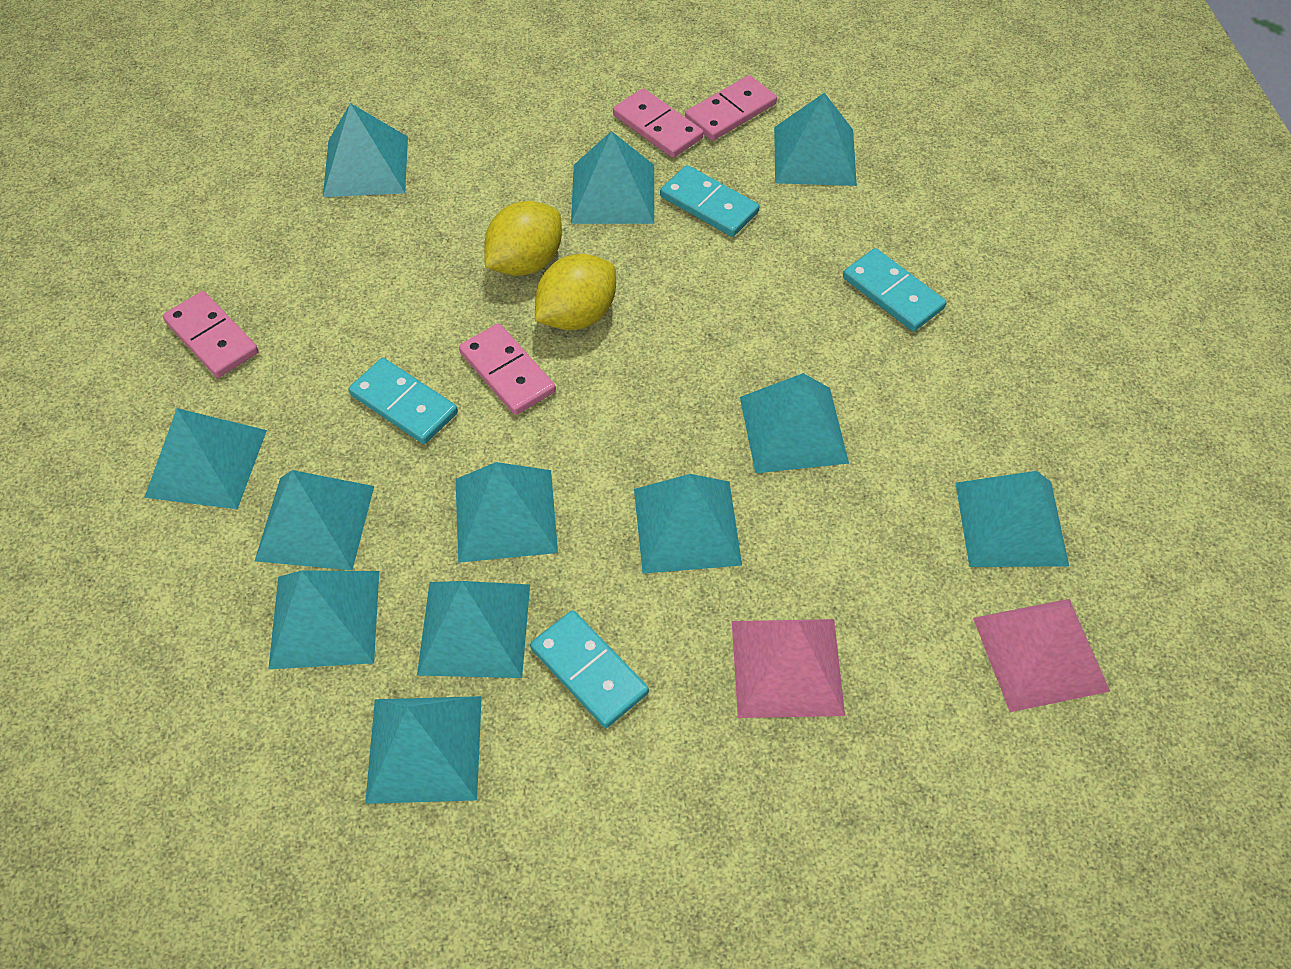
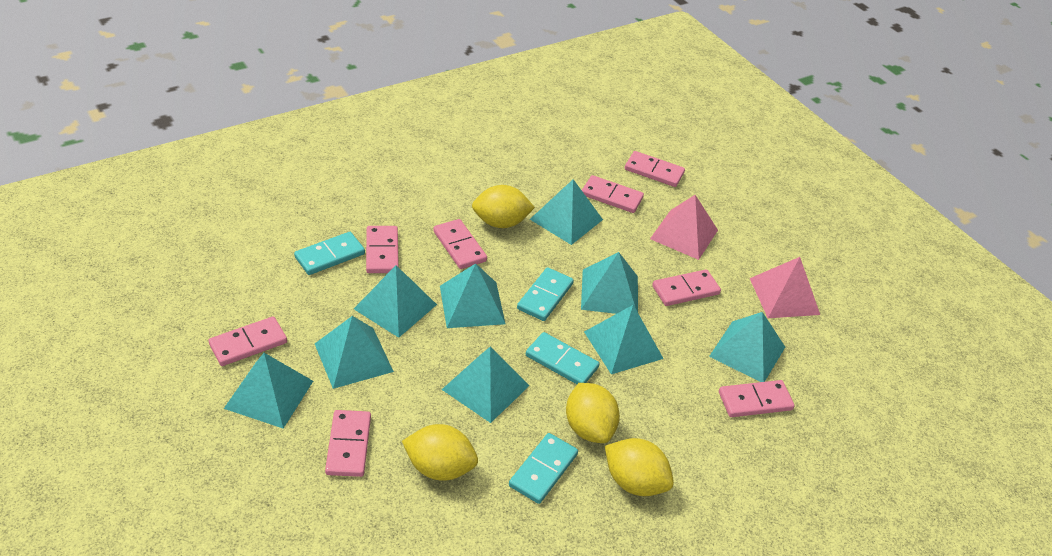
pink domino: [163,291,259,378] [459,323,556,415] [613,88,703,158] [685,75,777,141] = 4 -> [209,316,287,366] [325,410,371,477] [366,226,399,273] [433,219,487,269] [582,175,644,213] [625,151,685,187] [652,270,721,306] [719,380,795,417] = 8
turquoise pyramid: [144,408,267,509] [255,470,374,570] [268,570,379,669] [323,103,408,197] [365,696,482,804] [417,581,530,678] [455,462,558,563] [571,131,654,224] [634,474,742,574] [740,373,849,473] [774,93,857,186] [955,471,1069,567] = 12 -> [224,353,313,429] [315,316,394,389] [354,265,437,338] [440,263,505,328] [442,347,530,423] [530,179,603,245] [581,252,638,314] [584,305,664,374] [709,312,785,382] = 9
yellow lemon: [484,201,562,276] [535,254,616,330] = 2 -> [402,424,478,481] [472,185,535,228] [566,383,620,443] [605,438,674,496] = 4

